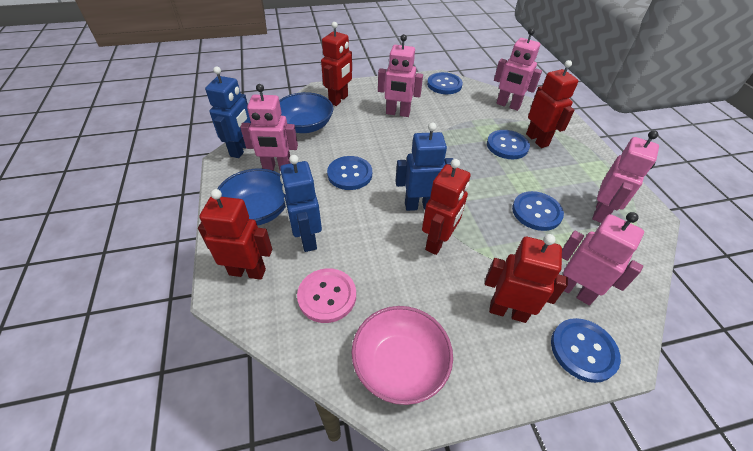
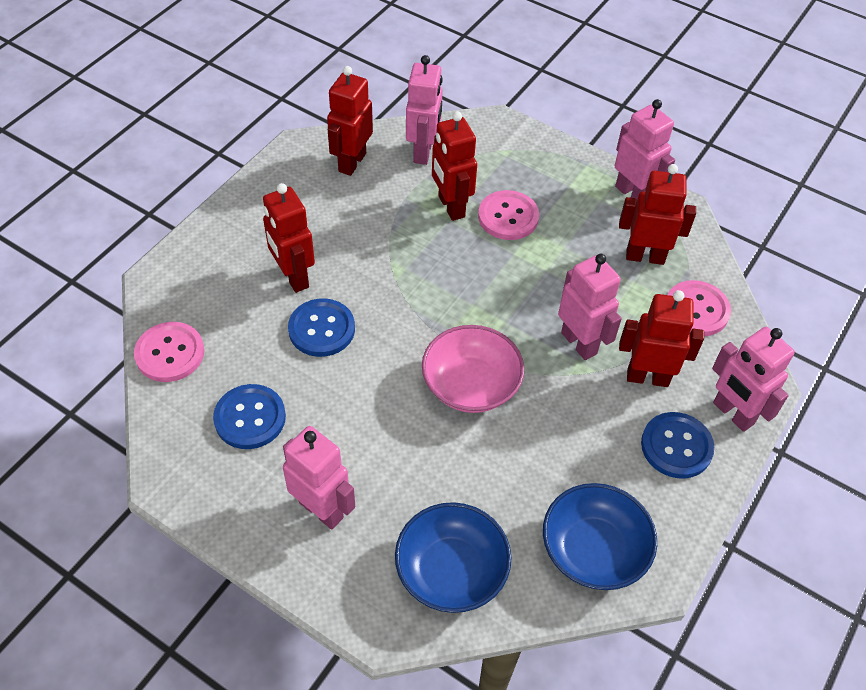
blue button: [327,156,372,190] [427,72,463,94] [487,130,530,159] [512,191,564,231] [551,318,621,383] = 5 -> [213,384,286,449] [288,299,355,357] [641,412,715,479] = 3
blue robot: [205,66,251,158] [280,155,322,252] [396,122,453,211] = 3 -> none = 0
pink button: [297,268,356,323] = 1 -> [134,322,204,382] [478,190,539,240] [667,280,731,336] = 3

